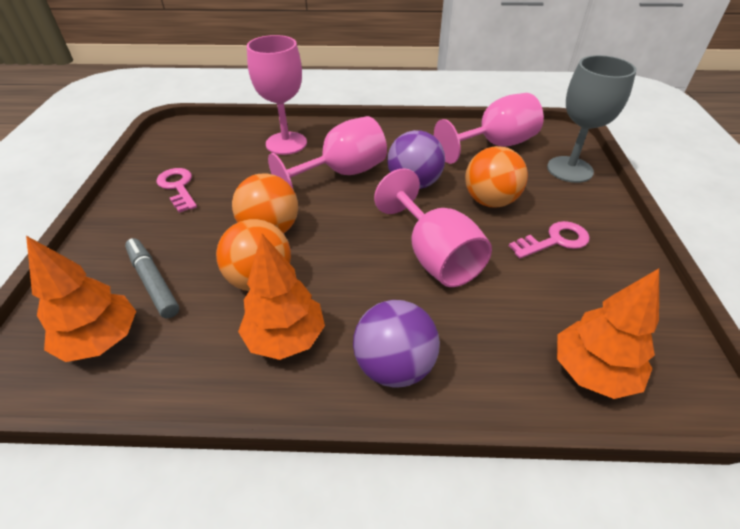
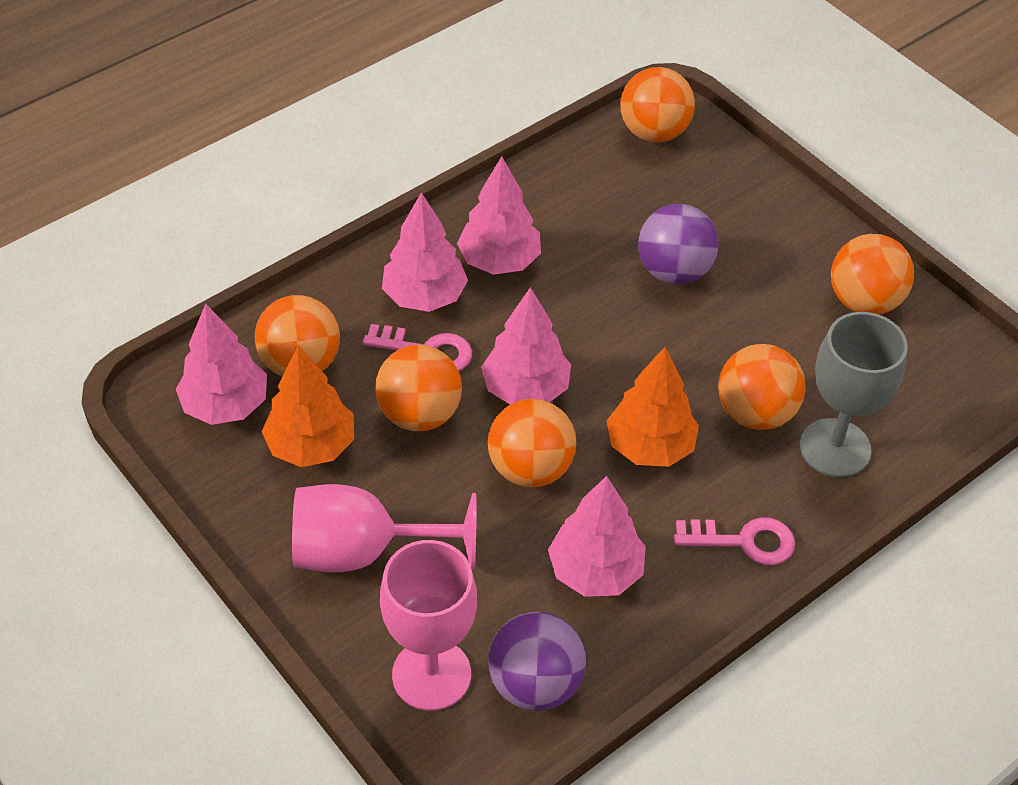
grey marker: [125,238,179,318] = 1 -> none = 0
orange ball: [216,219,291,291] [232,173,298,234] [465,146,528,208] = 3 -> [255,295,340,376] [375,345,462,431] [488,399,576,488] [620,67,695,142] [718,344,806,430] [831,234,914,314] = 6
orange tree: [26,236,136,362] [238,234,325,360] [557,269,659,399] = 3 -> [261,346,354,467] [606,347,699,467] = 2
pink goblet: [247,35,307,155] [268,116,387,188] [374,168,492,287] [434,93,544,164] = 4 -> [292,484,477,572] [380,540,477,711] = 2
pink tree: none = 0 -> [176,304,267,425] [382,192,468,312] [457,156,541,275] [481,287,571,405] [548,476,646,597] = 5

